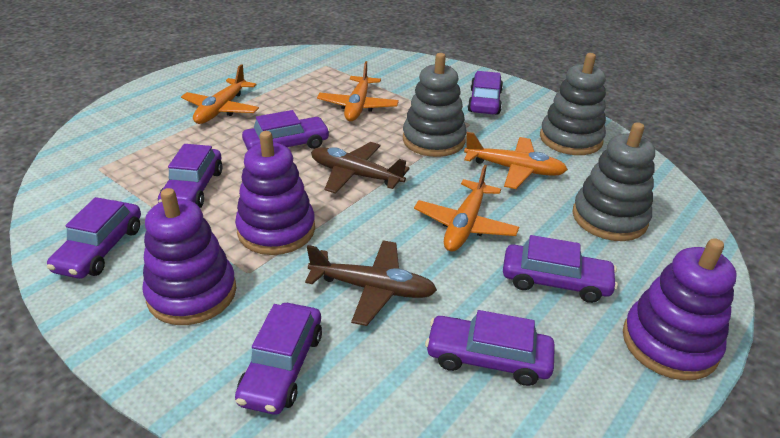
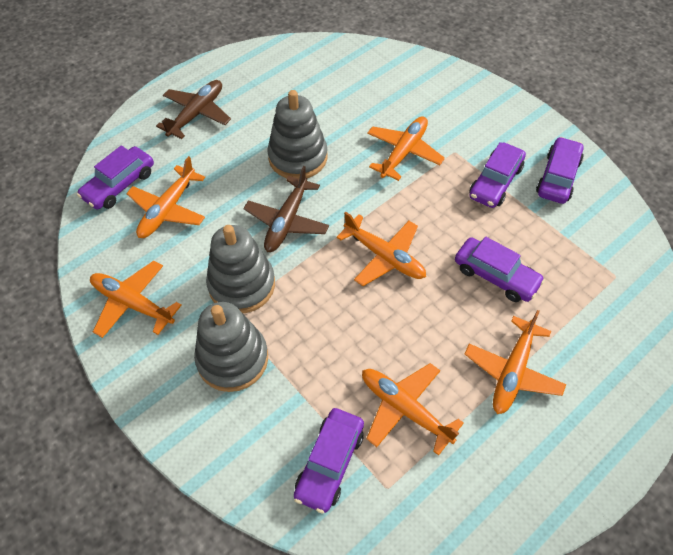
orange plane: [181,64,259,124] [317,61,399,121] [414,165,519,252] [464,132,568,189] = 4 -> [90,261,182,338] [126,156,205,238] [337,212,426,286] [362,363,464,456] [367,116,445,181] [465,310,566,414] = 6
purple car: [47,197,141,279] [158,144,223,208] [235,303,322,415] [242,110,330,150] [425,310,555,386] [468,71,503,115] [503,235,618,303] = 7 -> [77,146,154,210] [294,408,364,514] [455,236,545,302] [469,142,526,208] [536,137,583,204] = 5
purple stacking toy: [142,188,236,325] [235,131,315,255] [623,238,737,380] = 3 -> none = 0

